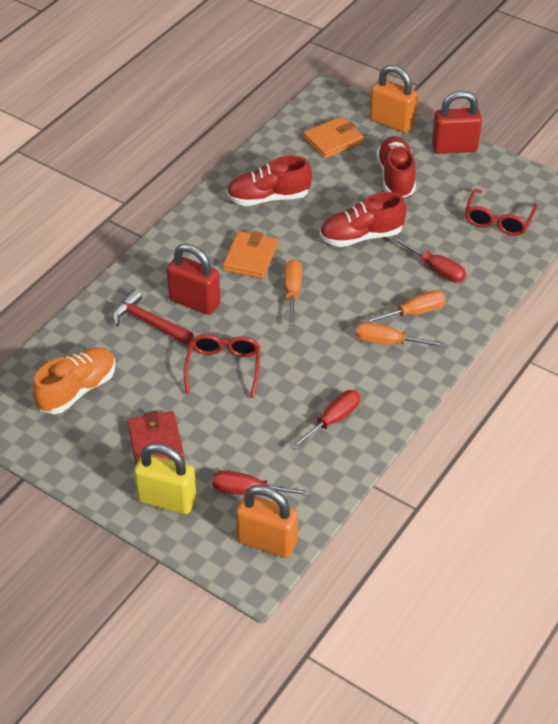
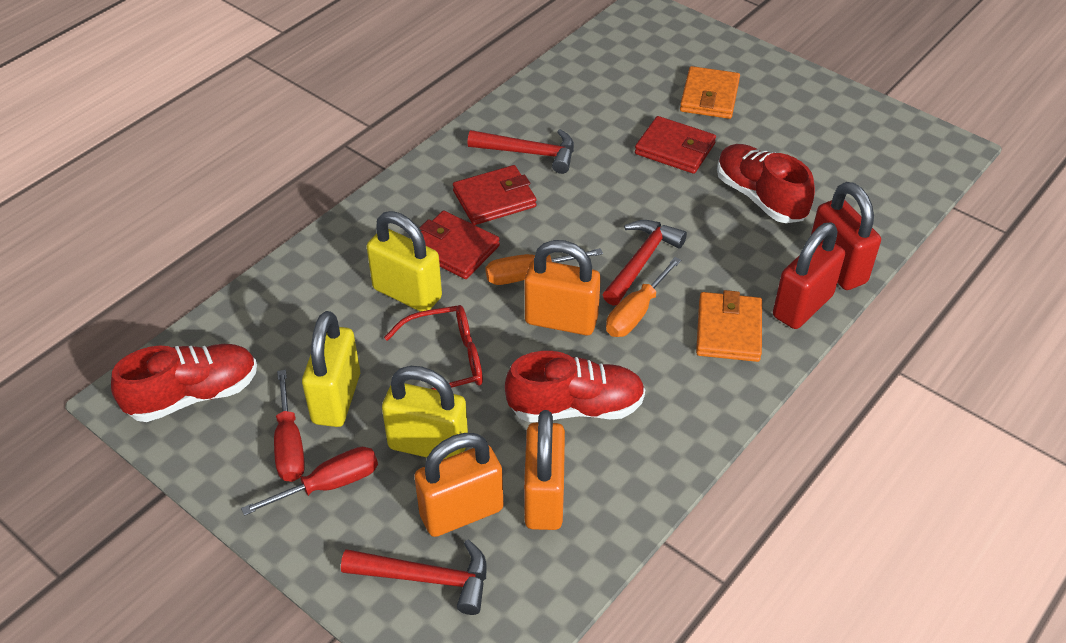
orange padlock: [236,485,298,558] [370,65,418,133] = 2 -> [414,433,503,537] [524,240,601,335] [524,410,565,530] = 3
orange screwdriver: [285,259,302,326] [356,322,446,348] [363,290,446,323] = 3 -> [485,248,603,285] [606,257,681,337] = 2
orange shoe: [32,347,115,414] = 1 -> none = 0
red glasses: [184,334,260,398] [465,189,538,236] = 2 -> [384,305,483,390] = 1
red hammer: [113,289,194,345] = 1 -> [341,540,487,615] [467,129,574,174] [603,220,687,306] = 3
red screwdriver: [212,471,311,496] [290,390,360,450] [393,237,466,282] = 3 -> [241,447,378,516] [274,370,305,482] = 2
red wallet: [127,411,184,465] = 1 -> [419,211,500,279] [453,165,536,225] [635,116,716,174] = 3
yellow padlock: [134,443,196,514] = 1 -> [302,311,360,427] [366,211,442,312] [382,366,468,459] = 3

